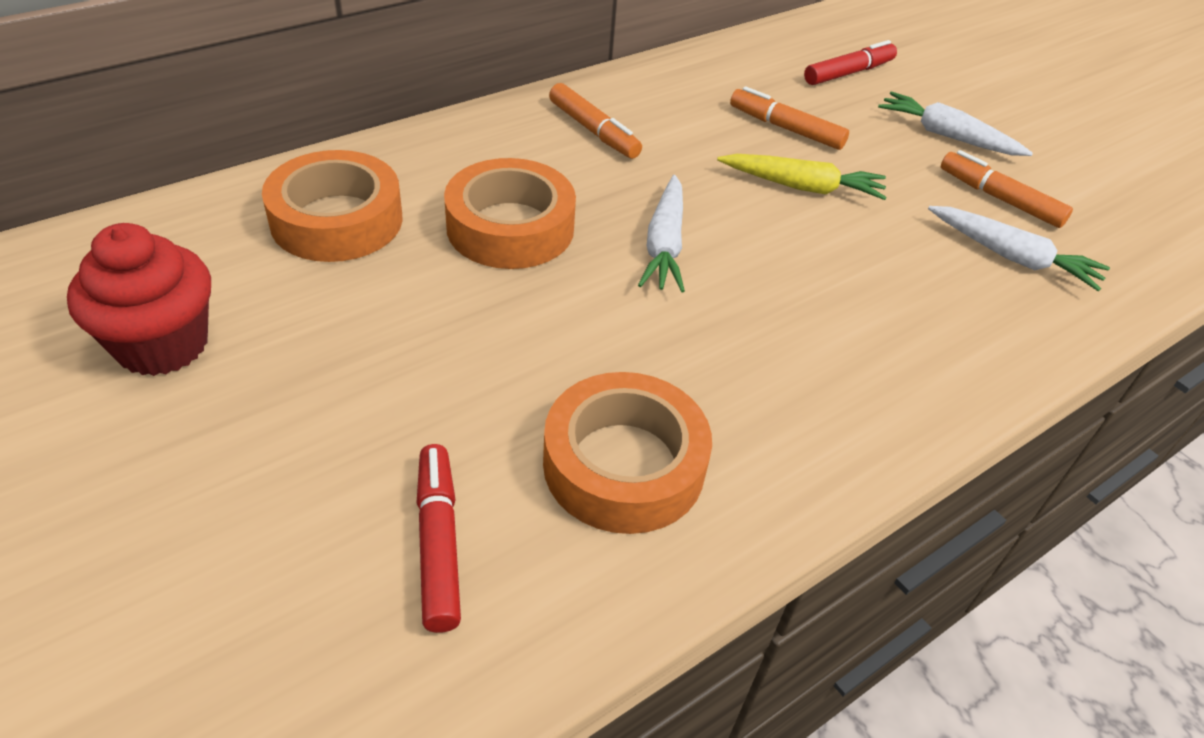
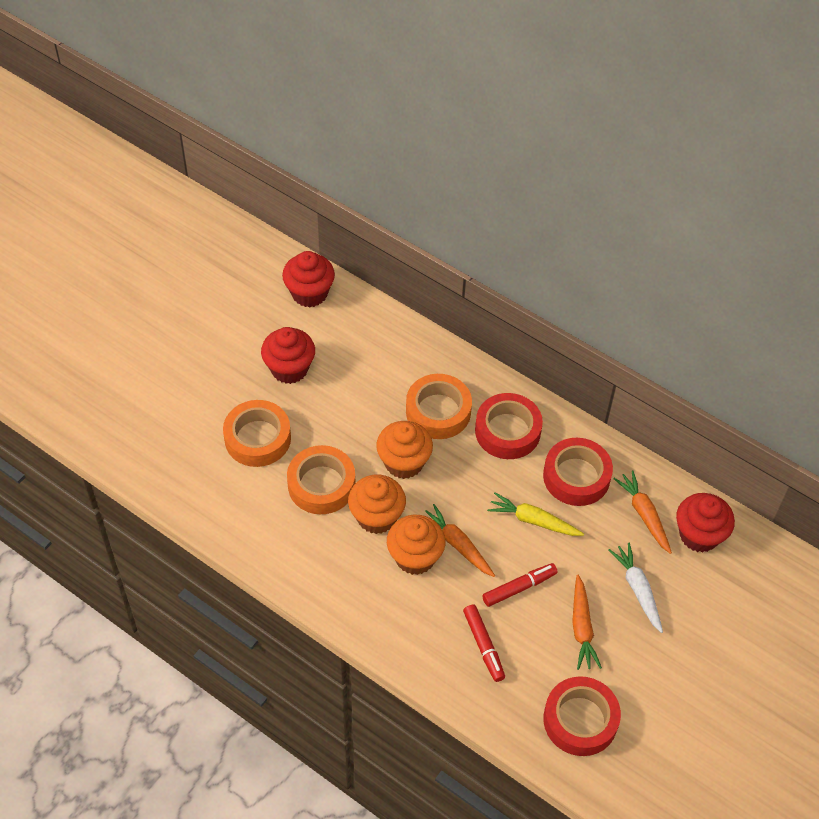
orange carrot: none = 0 -> [425,504,495,577] [572,575,602,670] [613,470,672,554] = 3
orange cupcake: none = 0 -> [348,475,406,534] [376,421,433,479] [387,515,445,575] = 3
orange marker: [549,83,642,159] [730,86,849,150] [941,150,1073,228] = 3 -> none = 0
red cupcake: [67,223,211,376] = 1 -> [261,327,315,384] [282,251,335,308] [676,493,735,553] = 3
red tape: none = 0 -> [475,393,543,459] [543,438,613,506] [543,676,621,756] = 3
white carrot: [638,175,685,293] [878,92,1033,156] [928,206,1110,291] = 3 -> [608,543,663,633] = 1

